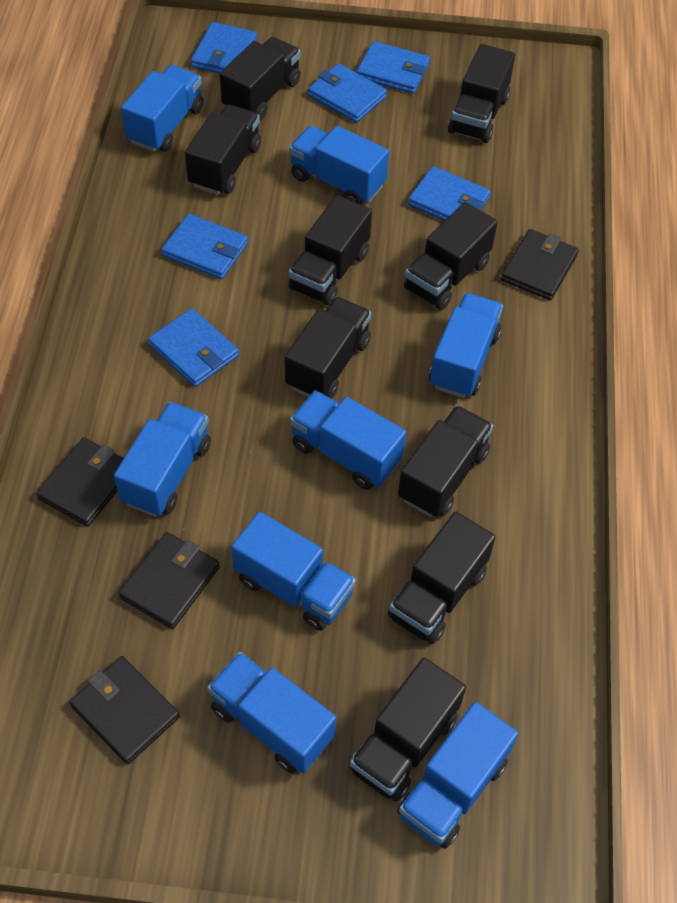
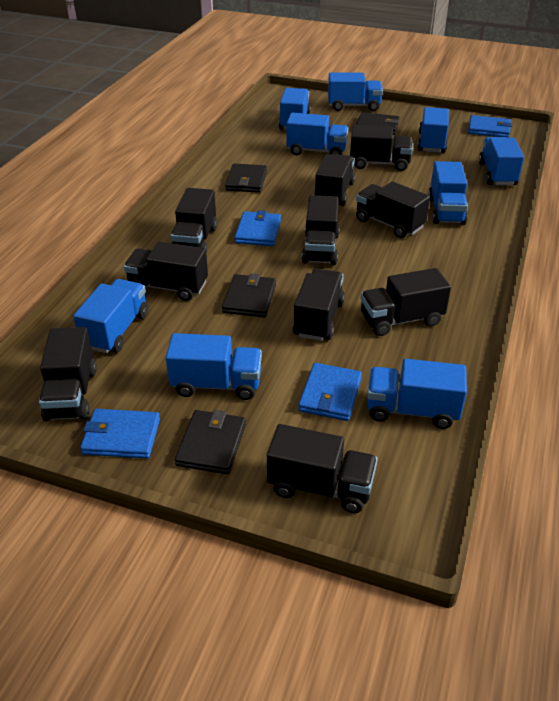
black truck: [185,104,261,195] [220,37,301,120] [285,297,371,399] [288,195,372,306] [349,657,466,801] [388,512,495,644] [398,405,493,517] [404,202,497,310] [448,44,515,143] = 9 -> [39,327,97,421] [124,241,208,301] [171,188,217,253] [267,424,377,513] [293,268,345,341] [302,195,340,265] [314,154,355,206] [350,125,413,171] [356,181,430,238] [360,268,451,336] = 10
blue truck: [114,402,211,517] [121,65,203,152] [207,652,336,774] [231,512,356,631] [289,126,389,205] [290,390,406,490] [397,702,518,849] [429,293,503,398] = 8 -> [73,279,148,353] [166,333,262,400] [279,88,311,130] [286,113,349,155] [328,72,383,111] [367,359,467,429] [417,107,449,153] [428,161,468,225] [479,137,524,185] = 9
blue wallet: [148,308,239,387] [161,214,248,279] [191,22,257,73] [308,63,387,123] [356,41,430,94] [408,166,491,221] = 6 -> [80,409,160,459] [234,210,281,246] [298,363,362,421] [468,115,512,138] = 4

